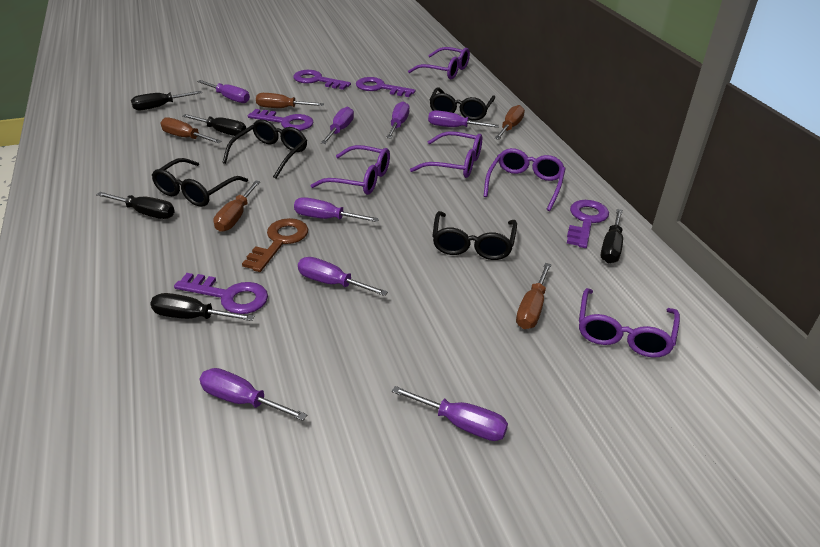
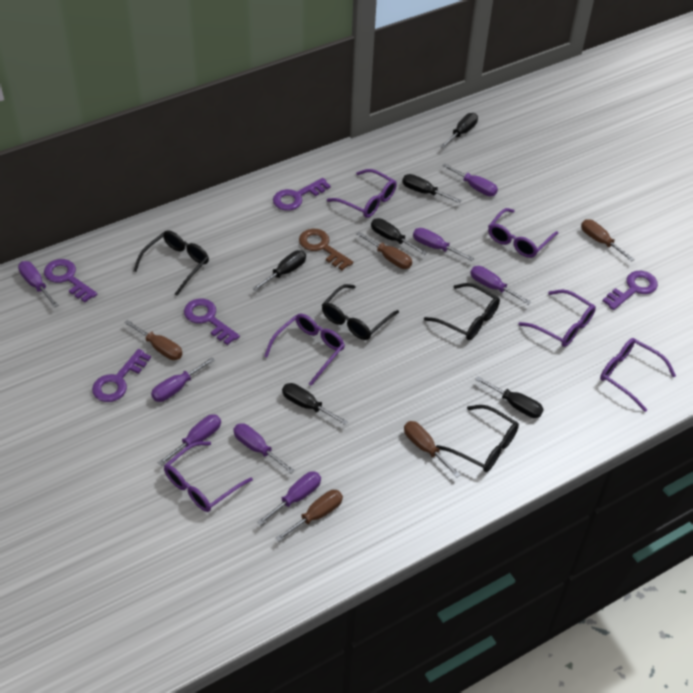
black screwdriver: [96,192,175,219] [131,91,202,110] [150,293,254,321] [182,114,246,136] [601,209,623,263] = 5 -> [253,250,306,291] [282,383,348,425] [371,218,427,255] [402,174,462,203] [440,113,478,148] [475,376,544,418] = 6
purple glasses: [310,145,390,195] [408,47,470,79] [410,131,482,178] [484,148,566,211] [579,288,680,358] = 5 -> [164,441,253,512] [264,314,345,386] [327,169,397,218] [488,208,558,258] [519,289,596,347] [600,338,676,412] = 6

